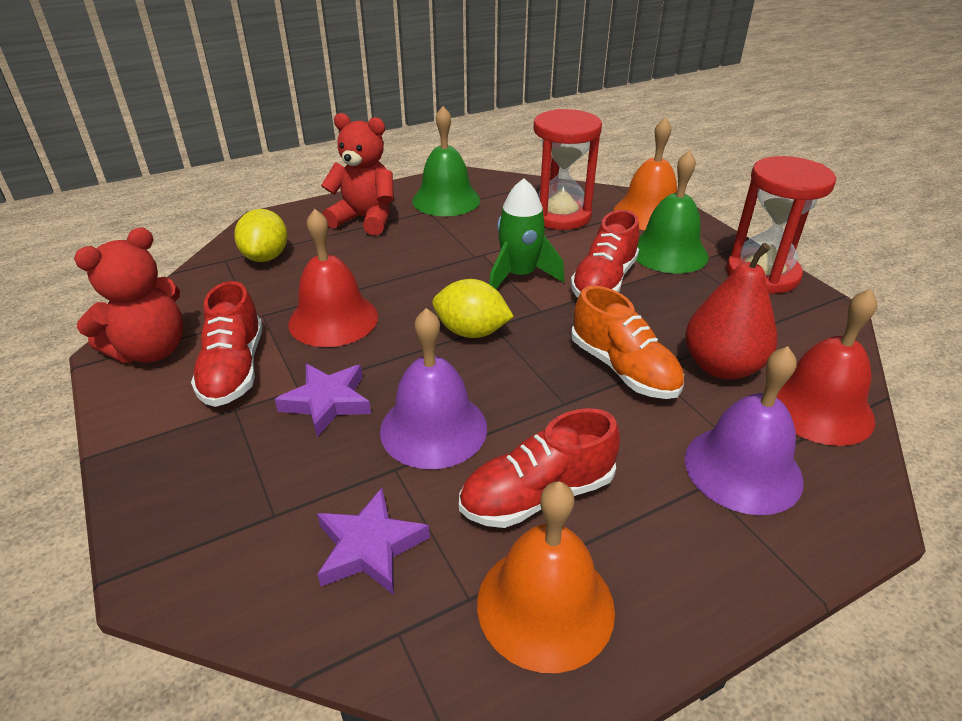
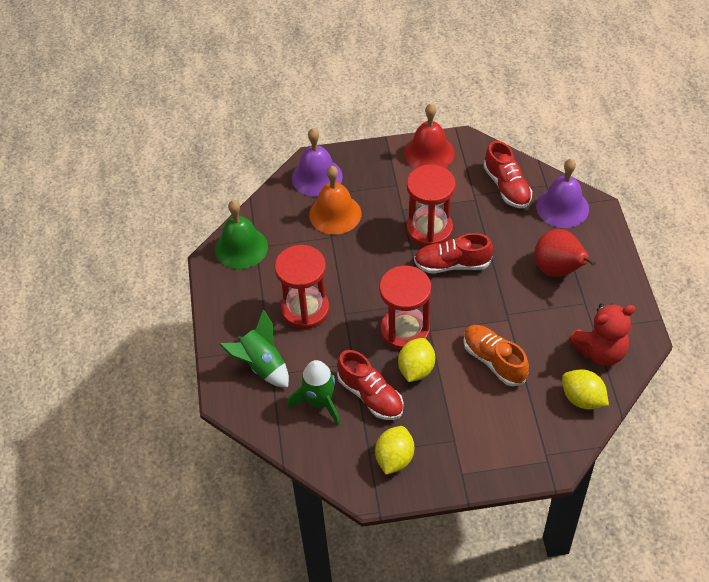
green bell: [412,106,480,216] [636,150,709,274] = 2 -> [215,200,268,269] = 1
green rocket: [489,178,564,289] = 1 -> [219,310,289,388] [288,360,341,426] = 2
orange bell: [477,481,615,673] [613,117,677,230] = 2 -> [309,166,361,235] = 1
purple star: [275,364,371,437] [317,488,430,595] = 2 -> none = 0
red bell: [288,209,378,347] [776,289,878,446] = 2 -> [404,104,455,169] = 1
red hourglass: [533,109,602,230] [726,156,836,294] = 2 -> [274,245,329,329] [379,266,431,350] [406,164,456,247] = 3
red teddy bear: [74,227,183,363] [321,113,394,235] = 2 -> [569,303,636,366] = 1
yellow lemon: [234,209,288,262] [432,279,514,338] = 2 -> [375,426,414,475] [398,338,435,382] [562,369,609,410] = 3

